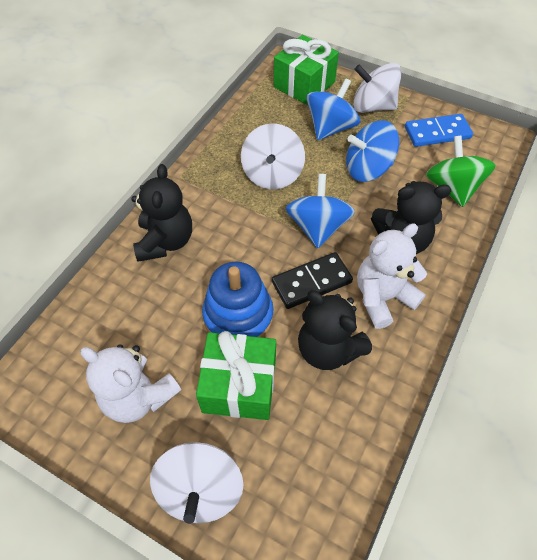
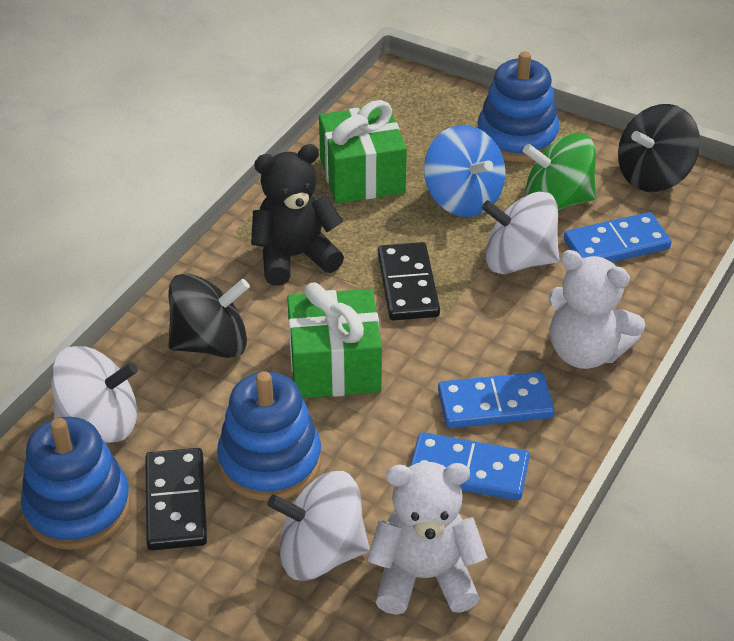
black domino: [272,252,353,309] = 1 -> [146,448,207,550] [378,242,440,321] = 2
black spinning top: none = 0 -> [168,273,250,358] [618,104,700,192] = 2
black teddy bear: [131,164,192,262] [298,290,372,370] [371,181,451,254] = 3 -> [251,144,344,286] = 1
blue domino: [405,114,473,147] = 1 -> [410,432,530,500] [438,372,555,428] [564,212,671,262] = 3
blue spinning top: [286,174,355,248] [306,78,360,140] [346,121,399,182] = 3 -> [424,125,505,217] = 1
blue stacking toy: [202,262,274,338] = 1 -> [21,417,131,550] [217,371,321,501] [477,51,560,162] = 3

